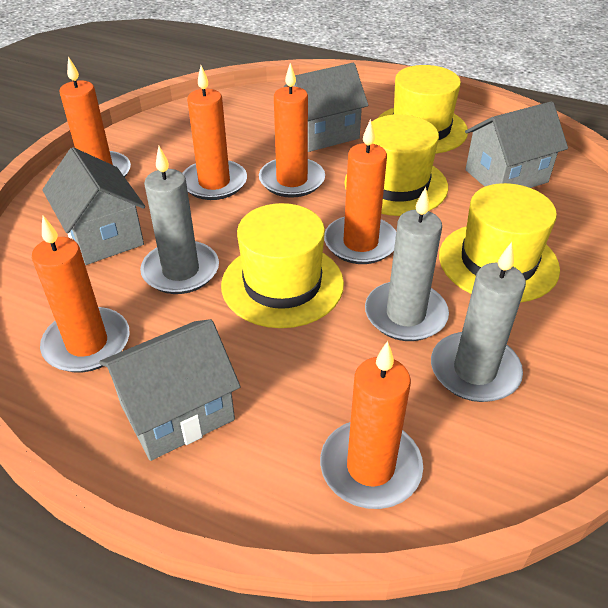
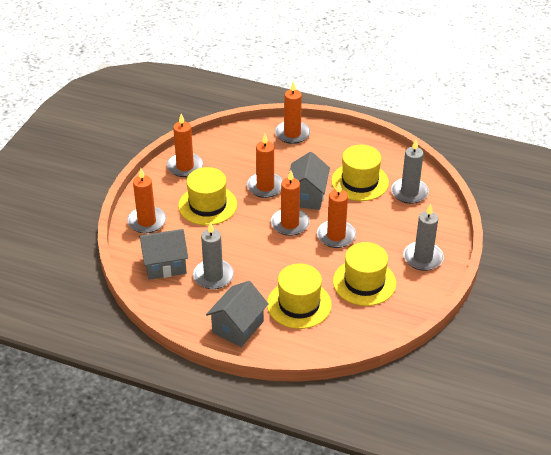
grey house: [42,147,145,265] [99,319,241,461] [284,63,368,152] [465,101,568,188] = 4 -> [139,229,188,280] [206,281,269,347] [289,152,330,210] = 3

